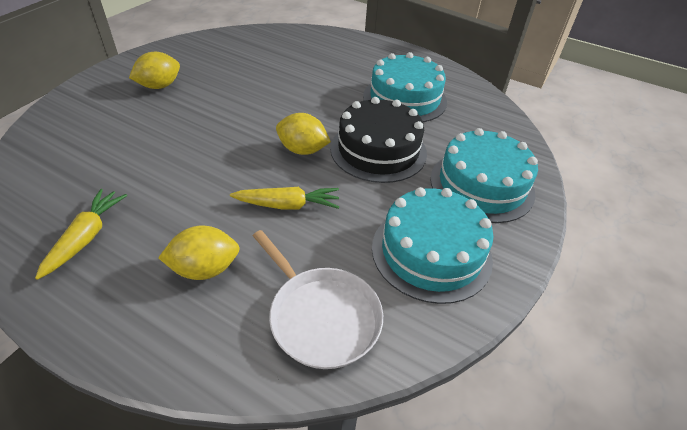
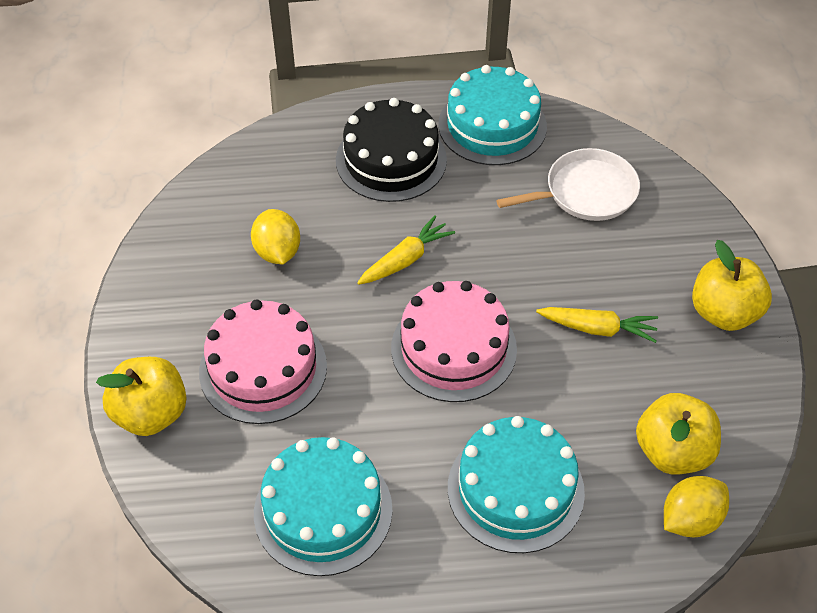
pink cake: none = 0 -> [199,299,327,424] [391,281,517,402] = 2
yellow apple: none = 0 -> [96,357,187,436] [636,393,721,475] [692,240,772,331] = 3
yellow lemon: [129,52,180,89] [158,225,240,280] [276,113,331,155] = 3 -> [251,209,300,264] [664,476,729,538] = 2

